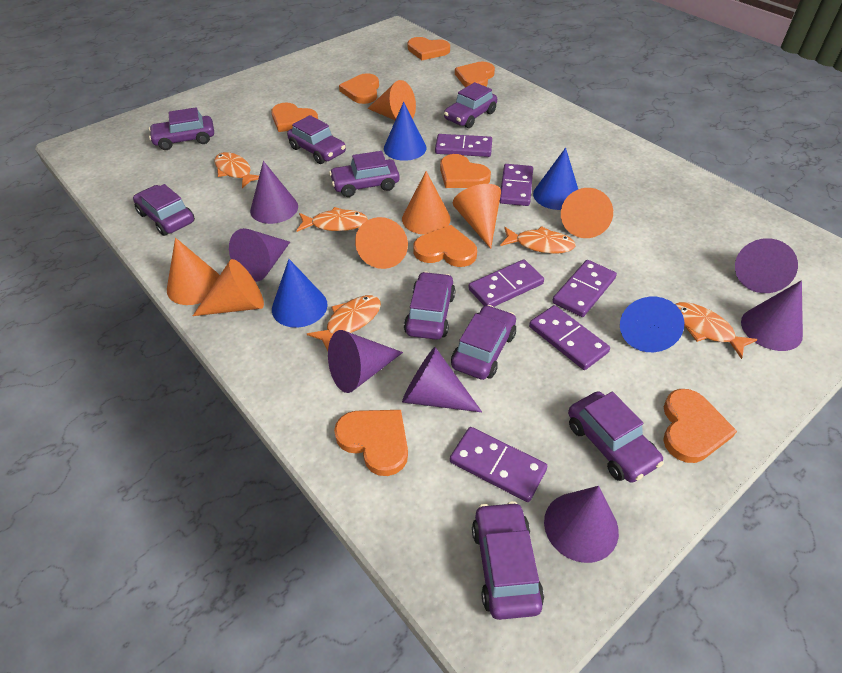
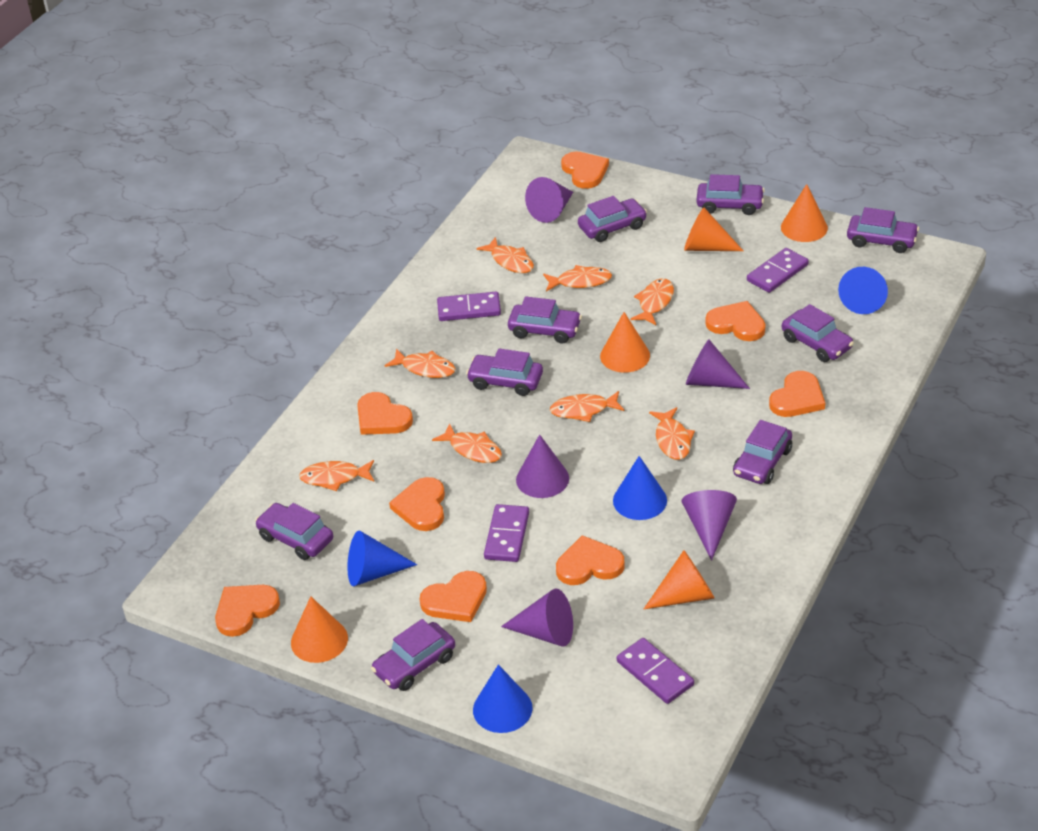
orange cone: [167,238,220,305] [193,259,264,316] [355,217,408,269] [368,80,416,120] [402,171,451,235] [453,184,501,249] [561,188,613,238] = 7 -> [291,596,348,663] [600,312,650,373] [644,550,715,609] [684,208,743,251] [781,184,828,242] = 5
orange fish: [214,152,259,188] [296,207,368,232] [307,295,381,351] [500,226,576,254] [675,302,758,359] = 5 -> [299,460,374,491] [385,348,456,378] [432,423,502,463] [476,237,534,273] [543,265,612,291] [550,391,625,422] [631,279,674,325] [649,407,695,460] = 8
purple cone: [229,228,290,282] [250,161,298,224] [328,330,403,393] [402,347,482,412] [544,486,619,563] [735,238,798,293] [741,280,803,351] = 7 -> [501,589,573,647] [516,434,569,498] [525,177,573,223] [682,490,737,560] [686,340,750,389] = 5
purple domino: [435,134,492,157] [450,427,547,502] [468,259,544,307] [500,164,533,206] [529,305,610,370] [552,260,617,317] = 6 -> [437,292,501,321] [484,504,529,562] [617,638,694,704] [747,248,809,293] = 4

